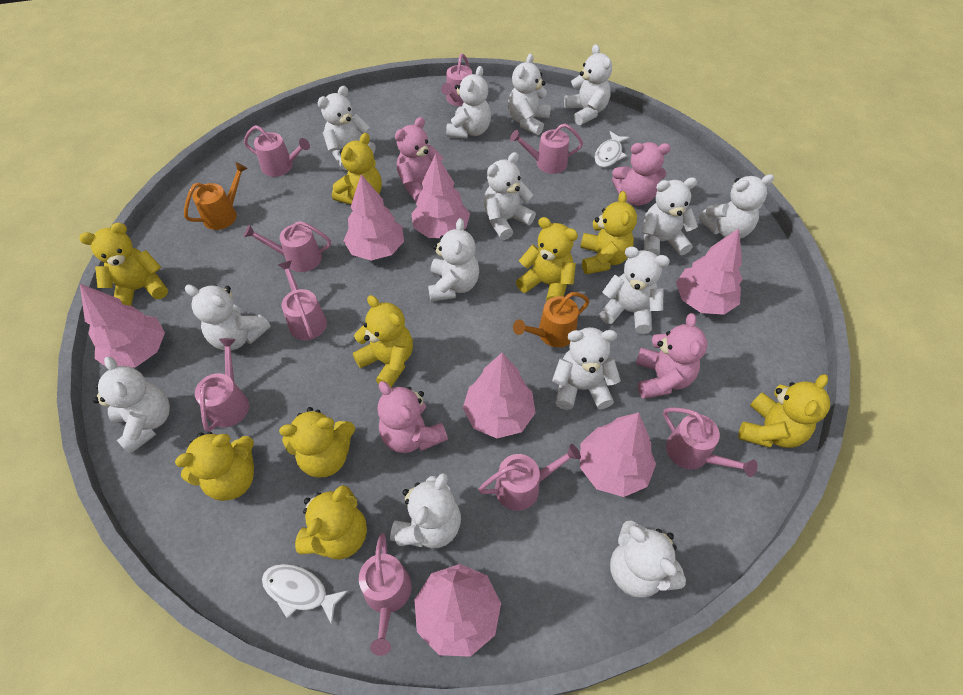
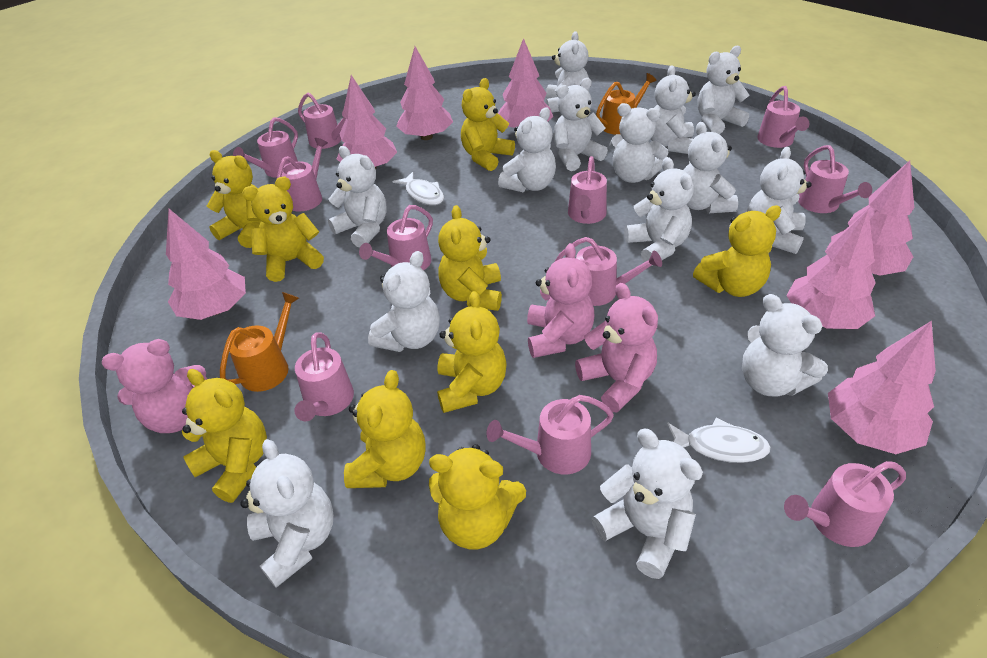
pink teddy bear: [378,381,448,453] [395,117,444,203] [612,142,671,206] [636,313,707,399] = 4 -> [102,339,207,433] [527,243,595,358] [575,283,658,412] = 3
pink watering can: [195,338,249,432] [244,125,310,177] [244,221,331,272] [278,260,327,340] [359,533,412,656] [441,54,472,106] [478,444,581,511] [510,124,583,174] [663,407,758,477] = 9 -> [233,117,298,178] [277,138,328,211] [294,332,354,421] [298,93,346,149] [359,205,433,270] [486,395,614,474] [555,237,662,306] [568,156,607,224] [757,86,810,148] [784,461,906,547] [798,145,872,213] = 11

